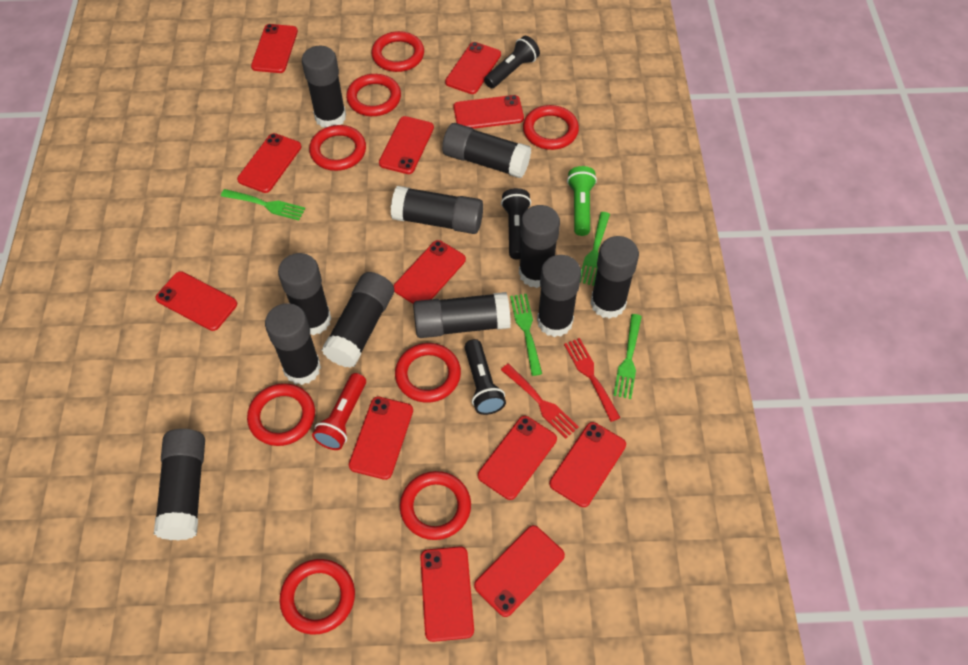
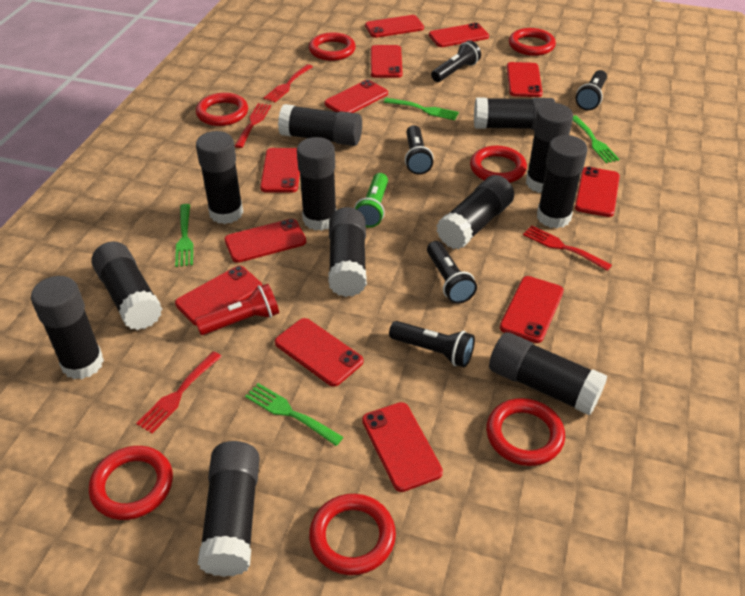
black flashlight: [464,339,506,415] [484,36,540,88] [501,188,531,259] = 3 -> [389,321,475,367] [405,125,434,175] [427,241,477,304] [431,40,481,82] [576,70,607,110] = 5
black glue stick: [154,429,205,540] [265,303,321,385] [278,253,331,336] [302,46,346,128] [322,272,394,368] [391,186,483,234] [413,292,511,338] [442,123,531,178] [519,205,560,288] [537,255,581,337] [590,236,639,319] = 11 -> [31,276,104,379] [92,241,162,330] [196,131,243,224] [198,441,260,577] [278,104,362,146] [297,137,337,231] [328,207,367,297] [436,175,514,249] [474,98,555,130] [489,332,607,415] [526,103,573,193] [537,135,588,229] = 12
red fork: [501,364,579,439] [564,338,621,422] = 2 -> [136,351,222,433] [235,103,271,148] [264,64,313,102] [523,225,612,271] = 4
red ring: [247,383,315,446] [280,559,355,635] [309,125,366,171] [346,74,401,116] [371,31,424,72] [395,343,461,403] [400,471,471,540] [523,105,579,150] = 8 -> [89,446,173,520] [196,93,248,126] [309,32,356,61] [309,494,396,575] [470,146,527,183] [486,398,565,466] [509,28,556,56] = 7

